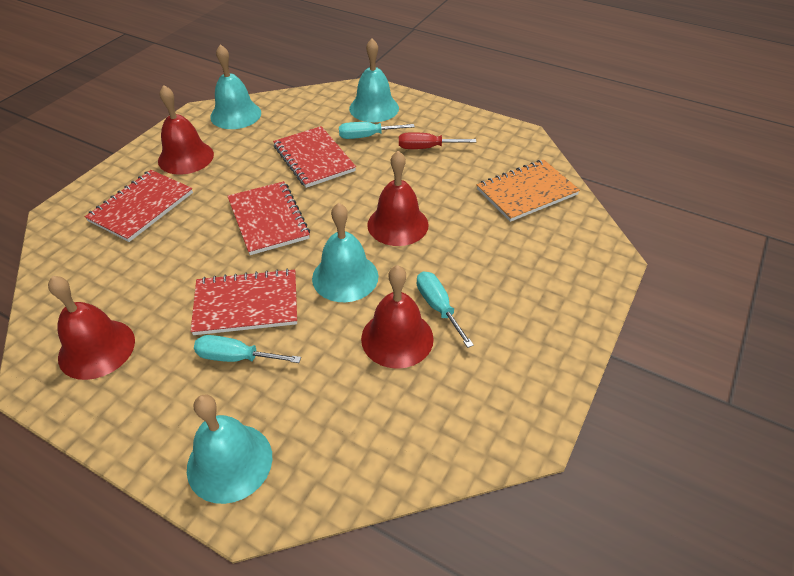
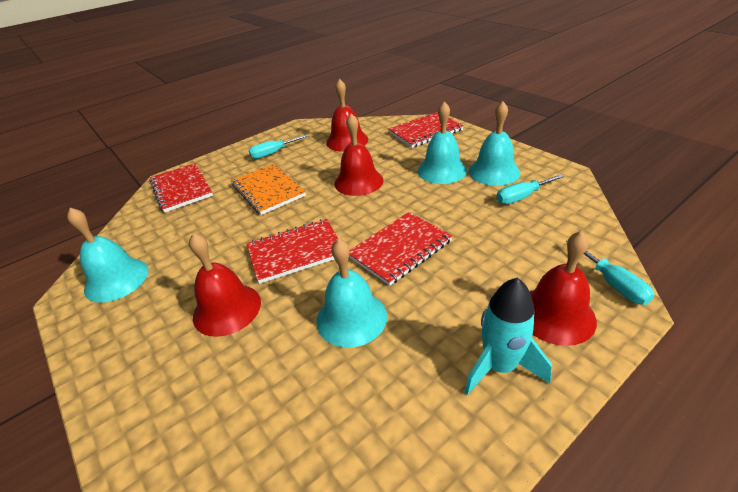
red screwdriver: [399,132,476,149] = 1 -> none = 0
turquoise rocket: none = 0 -> [464,278,552,395] = 1

